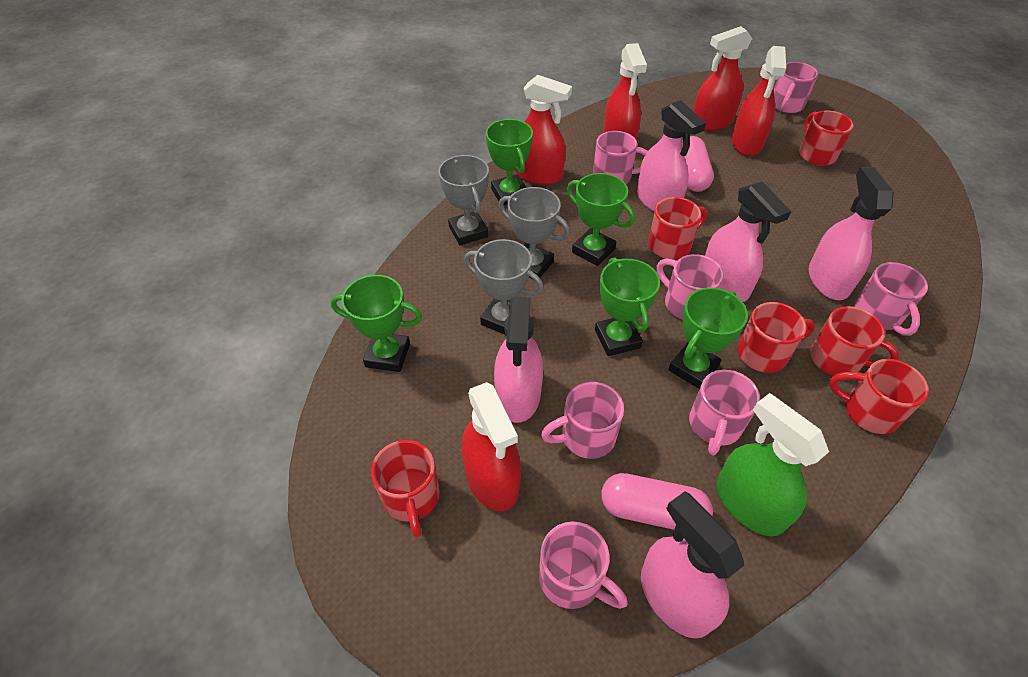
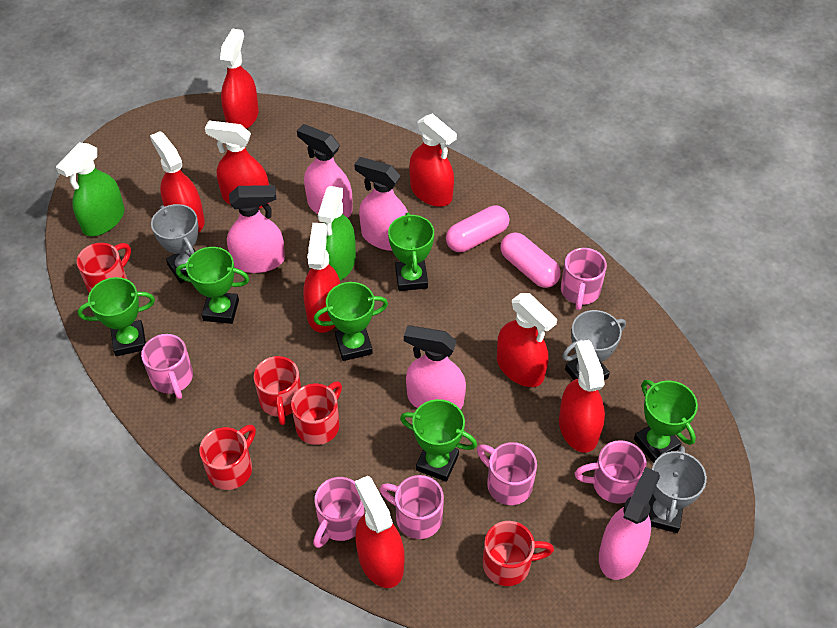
green spray bottle: [716,393,829,536] = 1 -> [56,142,124,236] [318,186,356,280] = 2
green trophy: [331,275,422,372] [486,119,533,205] [567,173,635,266] [595,257,660,356] [668,287,748,389] = 5 -> [78,277,155,356] [176,247,249,324] [314,282,388,361] [388,212,434,291] [400,399,477,482] [634,380,698,463] = 6
pink mug: [539,521,628,609] [541,382,624,459] [593,131,648,184] [657,254,724,320] [689,370,760,456] [774,62,818,113] [854,262,928,336] = 7 -> [141,334,193,399] [313,477,365,548] [380,475,444,539] [477,442,537,505] [561,248,607,310] [575,440,647,504] = 6
red mug: [371,440,440,537] [648,197,707,259] [738,302,815,373] [799,111,853,166] [810,306,900,376] [829,359,929,434] = 6 -> [77,243,131,293] [199,425,256,490] [254,356,301,425] [291,381,342,445] [483,521,554,586] = 5
red spray bottle: [462,382,521,511] [514,75,572,185] [603,43,647,141] [693,26,752,131] [731,46,786,156] = 5 -> [150,131,205,232] [205,121,269,209] [220,29,259,129] [303,223,340,333] [355,476,405,588] [409,113,457,207] [497,293,557,387] [559,340,605,453] = 8

